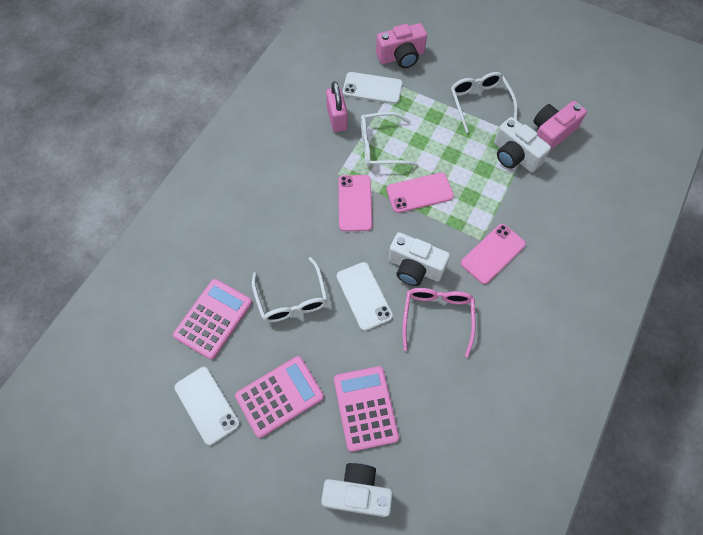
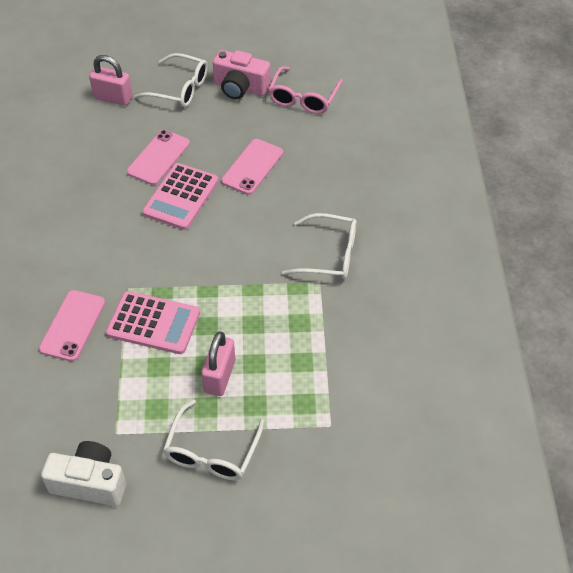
pink calculator: [173,279,252,360] [235,356,324,438] [334,366,399,452] = 3 -> [106,291,200,354] [142,163,219,230] = 2
pink camera: [376,23,427,68] [534,101,587,151] = 2 -> [213,50,271,99] = 1
pink padlock: [326,81,348,132] = 1 -> [89,55,133,106] [201,331,235,396] = 2
white camera: [321,463,393,517] [388,232,450,286] [494,117,551,172] = 3 -> [41,441,126,506] = 1
white phone: [174,367,240,445] [337,262,393,331] [343,72,403,104] = 3 -> none = 0

